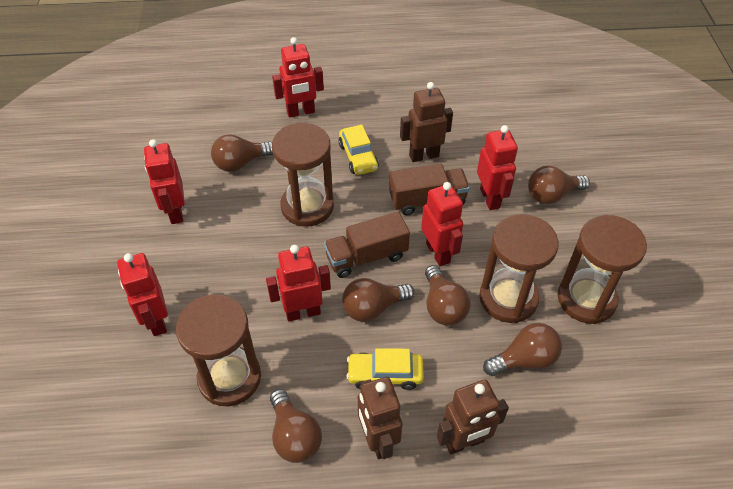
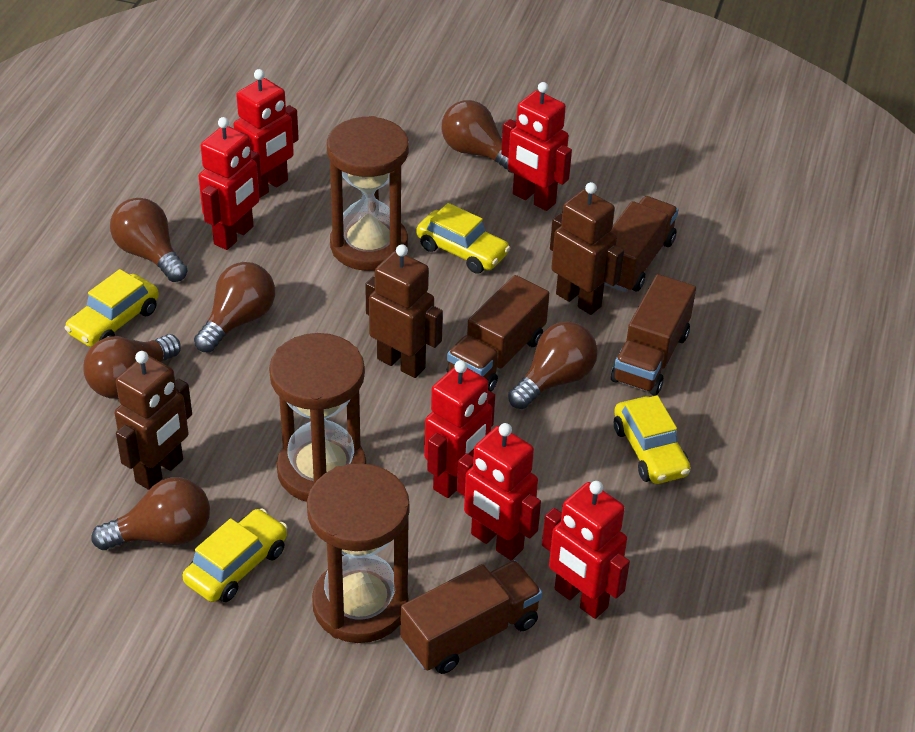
brown hourglass: [176,294,261,406] [272,123,334,227] [479,214,559,323] [557,215,647,324] = 4 -> [269,333,366,502] [307,463,410,643] [327,116,409,271] = 3
brown truck: [324,212,410,278] [389,164,470,215] = 2 -> [401,560,542,674] [447,275,549,392] [604,196,678,292] [611,274,696,396] = 4
yellow car: [338,125,379,175] [347,348,424,390] = 2 -> [65,269,159,347] [182,508,287,602] [416,203,510,274] [614,395,691,484] = 4

